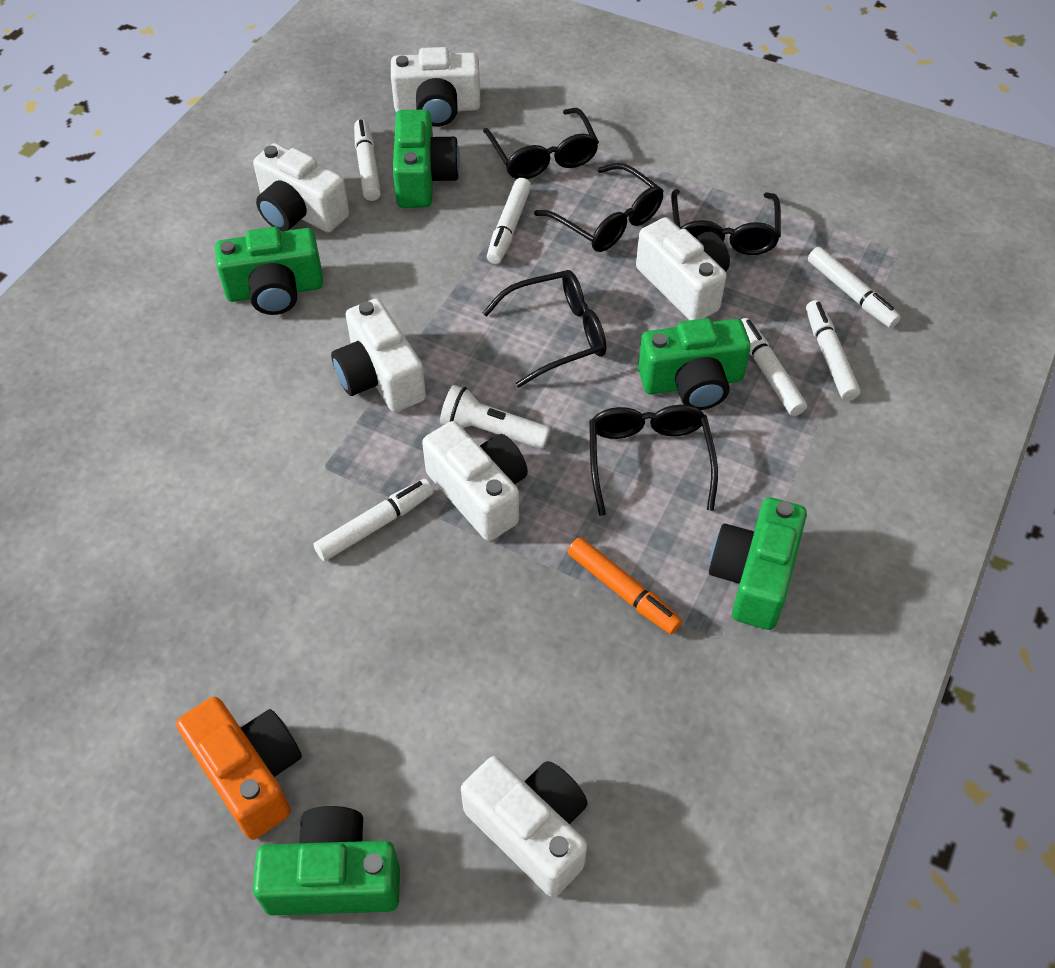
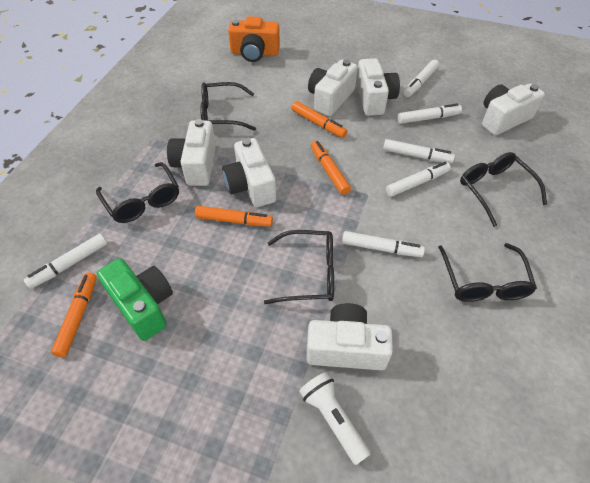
green camera: [215,227,323,315] [253,806,400,915] [393,110,460,208] [638,318,751,410] [709,497,807,630] = 5 -> [97,258,173,341] = 1
orange marker: [567,537,682,634] = 1 -> [51,272,97,357] [195,206,273,227] [291,101,347,138] [311,141,351,195] = 4

